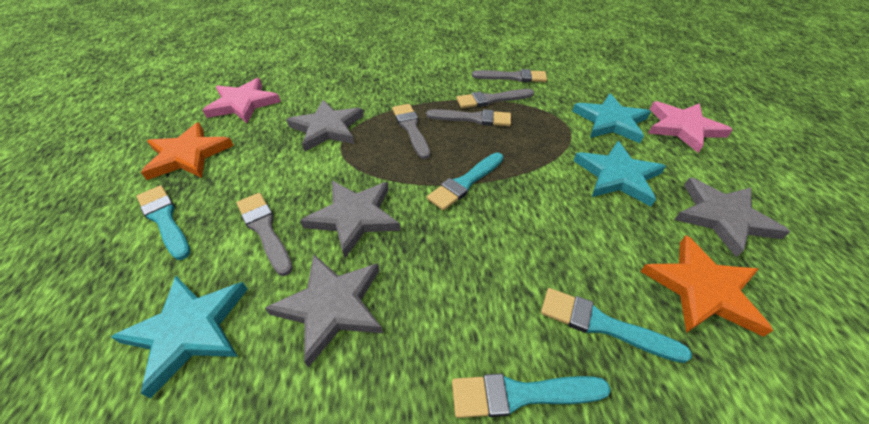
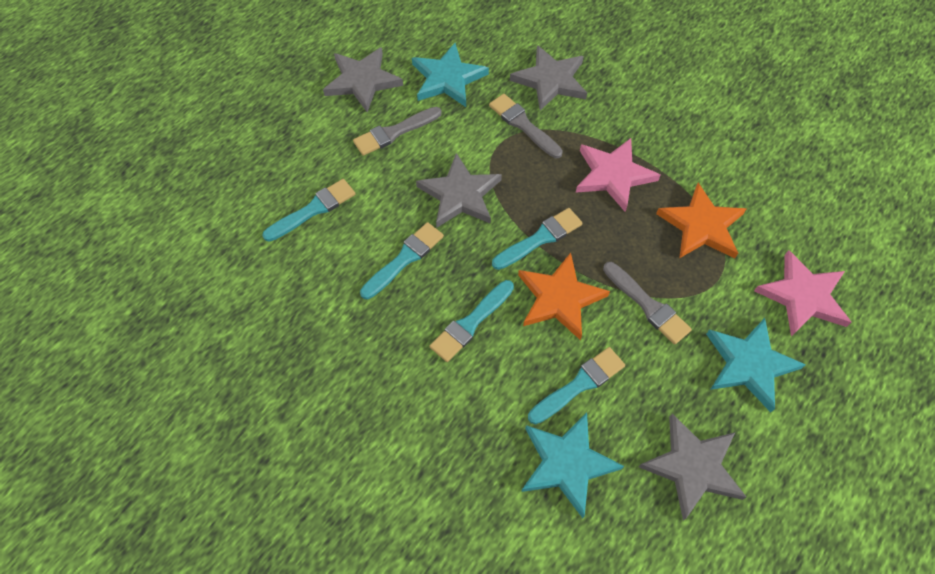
grey brush: [237,193,293,276] [392,104,430,159] [426,109,511,126] [456,89,534,108] [472,69,547,82] = 5 -> [353,107,442,156] [489,94,563,158] [603,262,692,345] = 3
turquoise brush: [136,185,190,260] [427,152,503,211] [452,373,611,418] [541,288,692,363] = 4 -> [262,179,355,242] [360,222,444,299] [430,280,514,362] [492,208,582,270] [528,347,625,424] = 5

